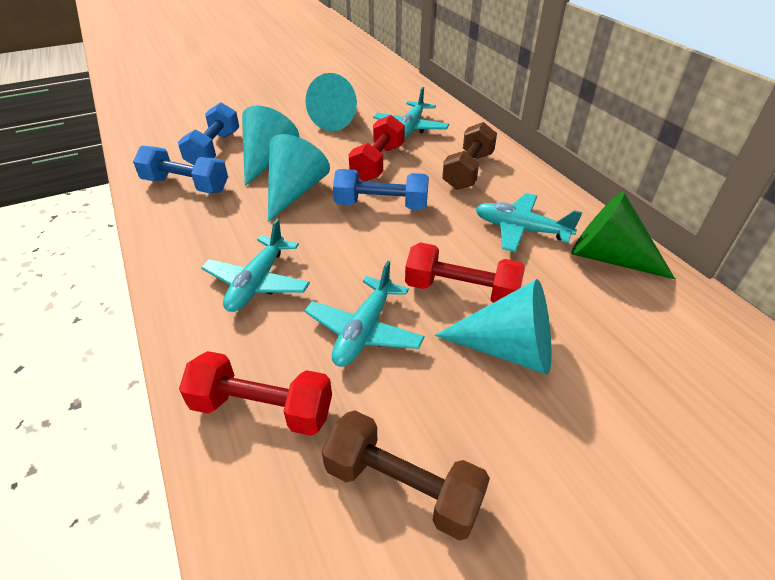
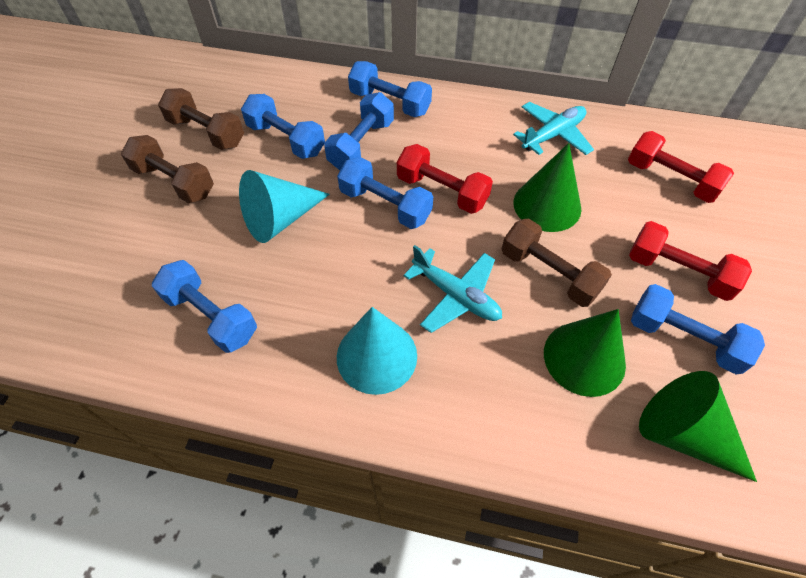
blue dumbbell: [133,146,228,193] [178,103,239,165] [333,169,429,210] = 3 -> [152,260,257,353] [241,94,325,159] [324,92,394,170] [337,157,433,229] [348,61,432,117] [631,284,765,374] = 6
brown dumbbell: [322,410,490,540] [442,122,497,190] = 2 -> [121,135,214,203] [158,88,244,150] [502,219,612,307] = 3
green cone: [571,192,675,279] = 1 -> [513,143,581,232] [544,309,626,397] [639,371,757,482] = 3
turquoise cone: [242,106,300,186] [268,134,330,222] [305,73,357,131] [435,279,552,374] = 4 -> [239,170,330,243] [337,307,417,395] = 2
turquoise plane: [201,219,310,312] [304,261,425,367] [373,87,449,138] [476,193,582,252] = 4 -> [403,245,502,333] [513,102,594,155] = 2

